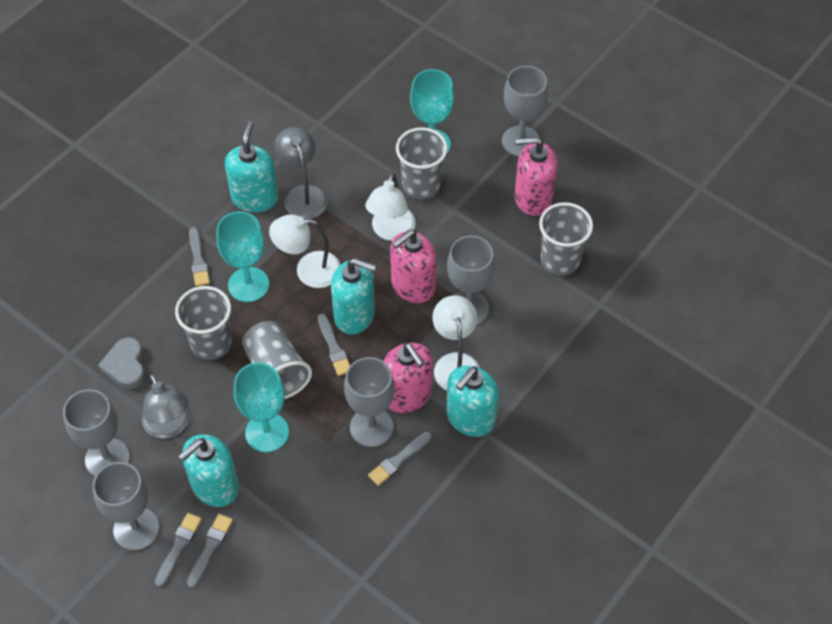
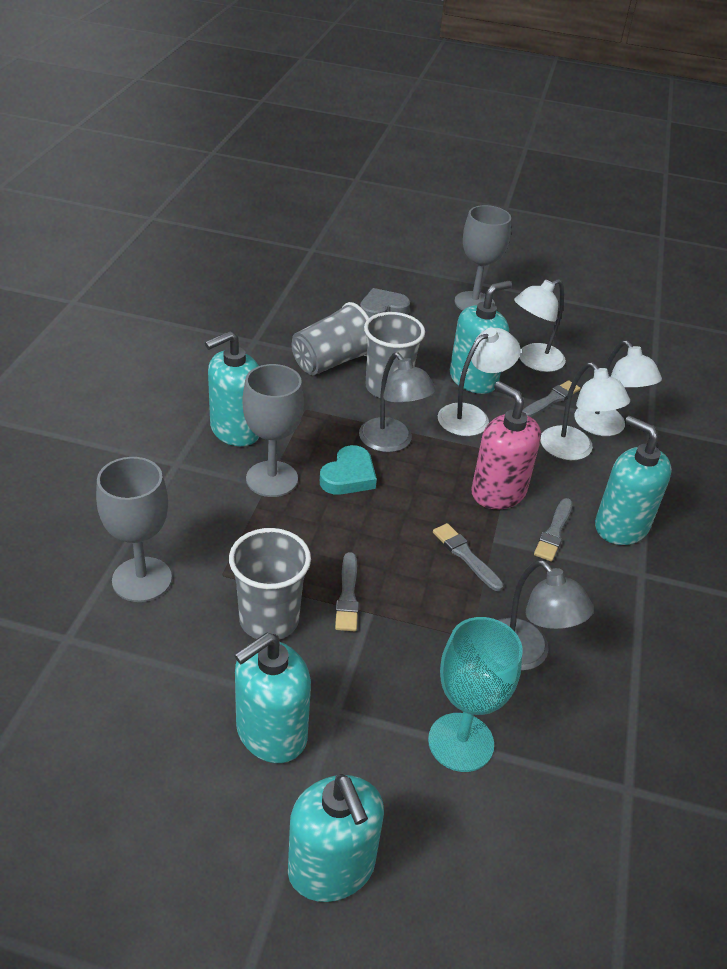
grey brush: [155,513,202,587] [187,514,233,588] [189,227,210,286] [318,314,350,376] [368,432,432,486] = 5 -> [335,552,359,631] [433,523,503,591] [522,380,580,417] [534,498,572,562] = 4
grey cup: [175,286,232,360] [242,321,312,399] [396,127,448,199] [539,202,593,276] = 4 -> [229,528,311,639] [291,302,369,375] [364,312,425,398] = 3
grey goblet: [63,389,130,476] [92,462,159,551] [344,357,395,447] [447,236,495,325] [502,66,548,156] = 5 -> [96,457,172,602] [243,364,304,497] [454,205,511,311] = 3
pink soap dispenser: [383,343,433,413] [390,229,436,303] [514,137,557,216] = 3 -> [471,381,541,509] = 1
turquoise goblet: [216,211,269,302] [234,362,289,452] [410,69,454,155] = 3 -> [428,617,523,772] = 1
turquoise heart: none = 0 -> [320,445,377,495] = 1
turquoise soap dispenser: [179,434,239,507] [225,121,278,212] [331,258,376,334] [446,366,499,437] = 4 -> [205,331,259,446] [234,633,311,763] [288,774,384,902] [450,281,512,394] [595,416,672,545] = 5
white lamp: [269,214,341,288] [365,173,416,241] [433,295,480,390] = 3 -> [438,327,521,436] [514,279,566,372] [540,362,630,460] [574,340,662,436] = 4

